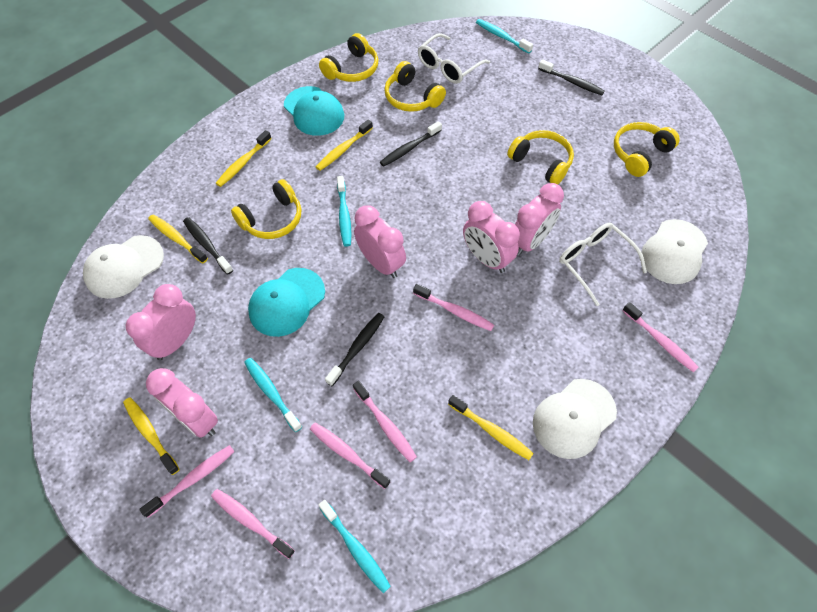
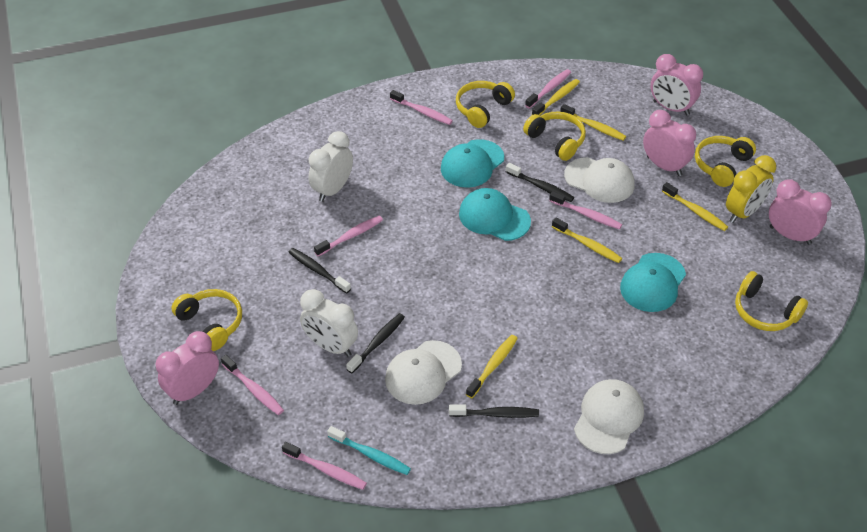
pink clock: [126,284,196,360] [146,368,218,438] [354,205,406,278] [463,201,520,273] [515,183,564,256] = 5 -> [156,331,219,405] [643,110,696,176] [651,54,703,115] [769,179,832,245] = 4
turquoise cap: [248,268,325,337] [284,86,344,136] = 2 -> [441,139,504,188] [459,188,531,241] [620,253,686,312] = 3
turquoise toothbrush: [244,358,302,432] [319,500,391,593] [337,176,351,247] [476,19,533,54] = 4 -> [327,426,411,475] = 1
white clock: none = 0 -> [300,289,358,357] [308,131,353,202] = 2
white glasses: [418,33,490,84] [559,223,647,306] = 2 -> none = 0
yellow clock: none = 0 -> [726,155,776,223] = 1

